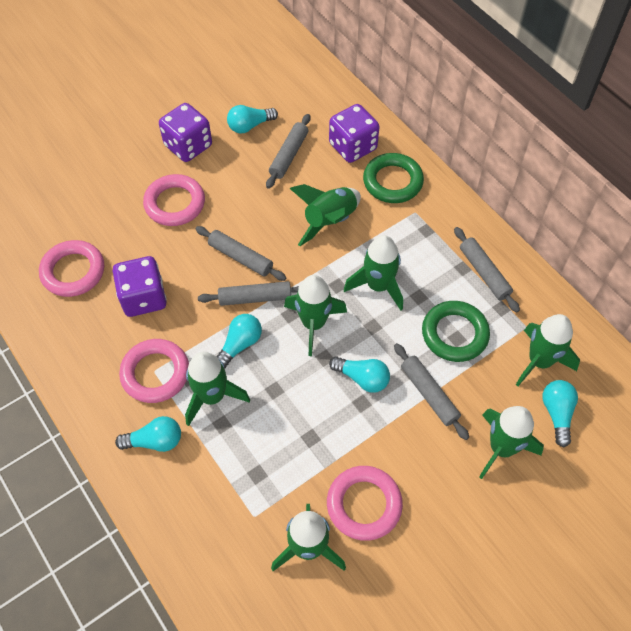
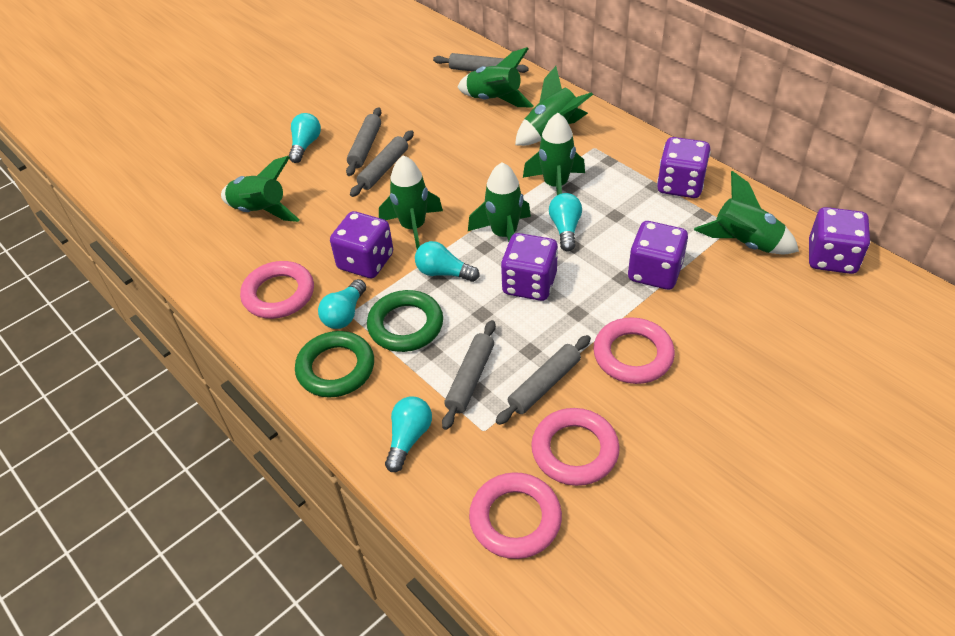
purple dice: [113,256,167,317] [159,103,212,162] [329,104,379,163] = 3 -> [330,211,393,278] [501,233,558,301] [628,221,688,290] [657,137,711,198] [809,207,870,274] = 5

